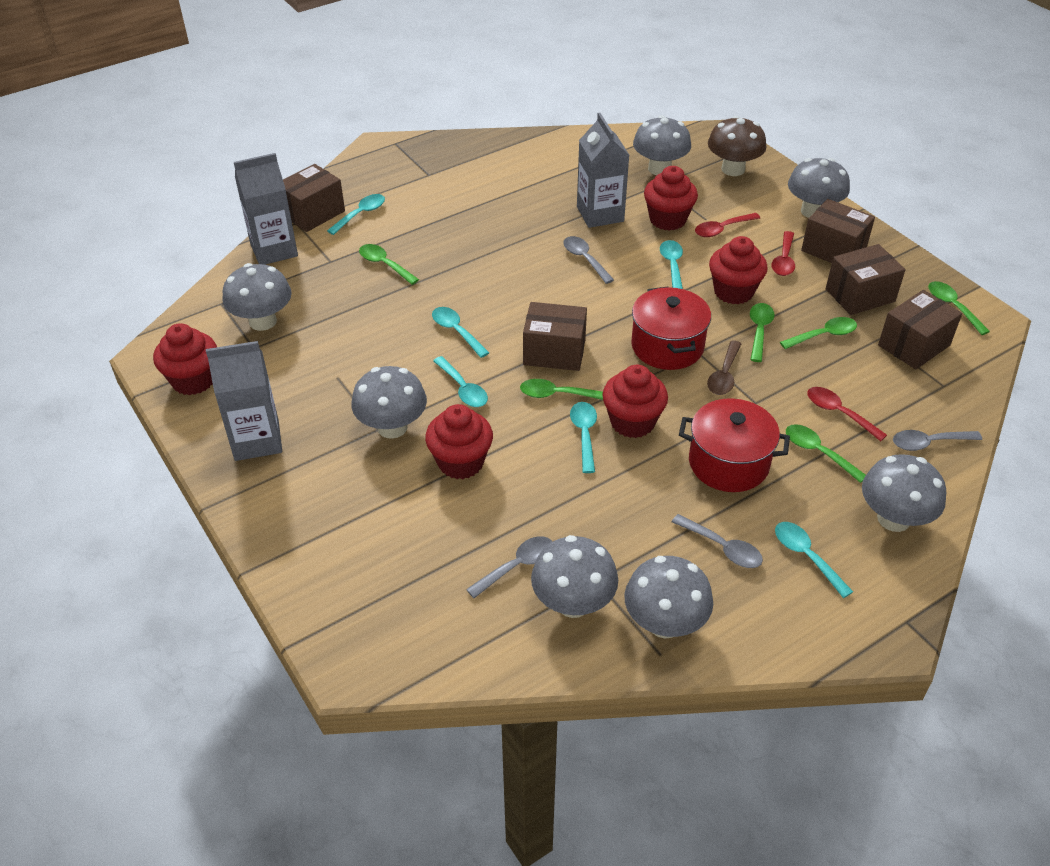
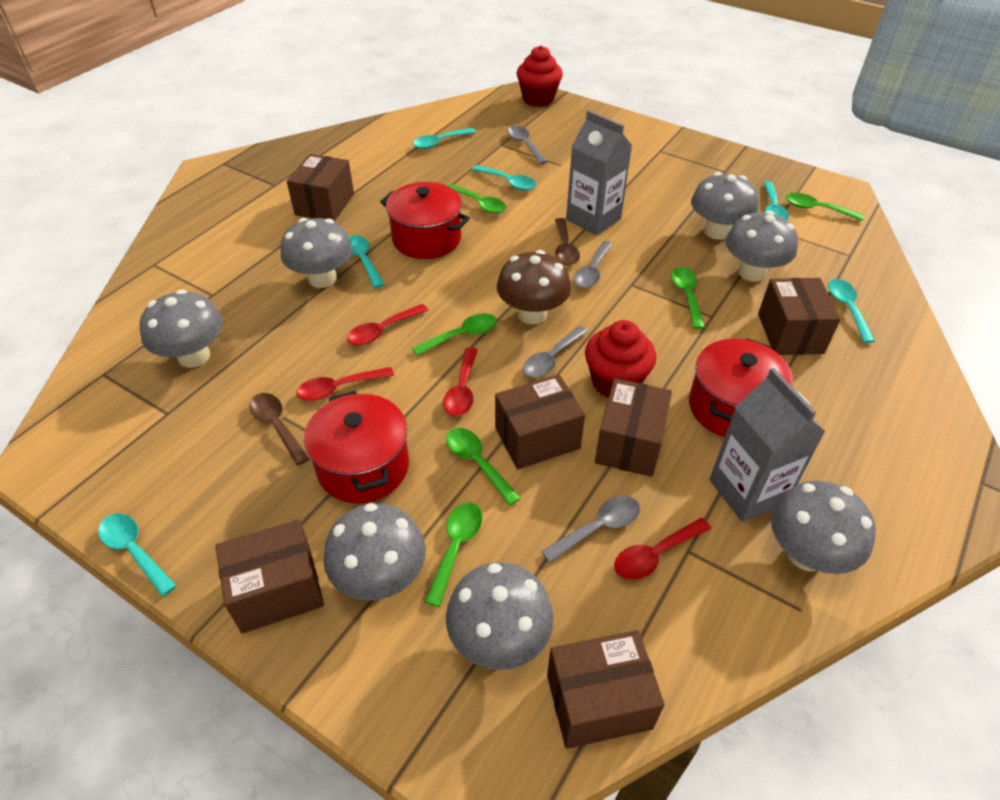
brown box: [283,164,345,232] [523,302,587,371] [801,199,875,263] [825,244,906,315] [878,290,962,369] = 5 -> [216,519,324,633] [287,154,354,221] [495,374,585,469] [547,630,665,749] [595,378,672,477] [758,278,841,355] = 6
brown spoon: [707,340,741,395] = 1 -> [249,393,310,466] [555,218,580,266] = 2
grey carton: [206,341,282,461] [234,153,298,265] [577,113,629,228] = 3 -> [566,110,632,236] [709,368,826,522] = 2
red cupcake: [153,323,217,395] [425,404,493,479] [602,365,668,438] [644,166,698,231] [709,236,768,304] = 5 -> [517,45,563,107] [585,320,656,398] = 2
red pot: [631,287,711,370] [679,398,790,492] = 2 -> [304,391,409,503] [380,182,470,259] [689,338,793,437] = 3
red spoon: [695,213,760,237] [772,231,795,276] [807,387,887,441] = 3 -> [296,367,394,401] [347,304,428,345] [443,347,477,416] [614,518,711,580] = 4

